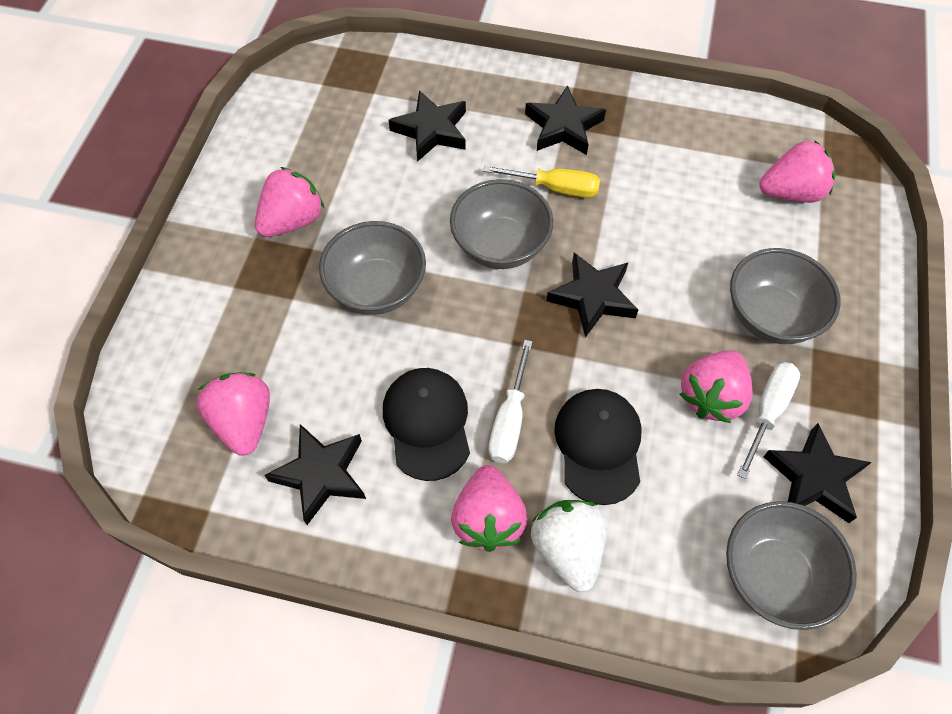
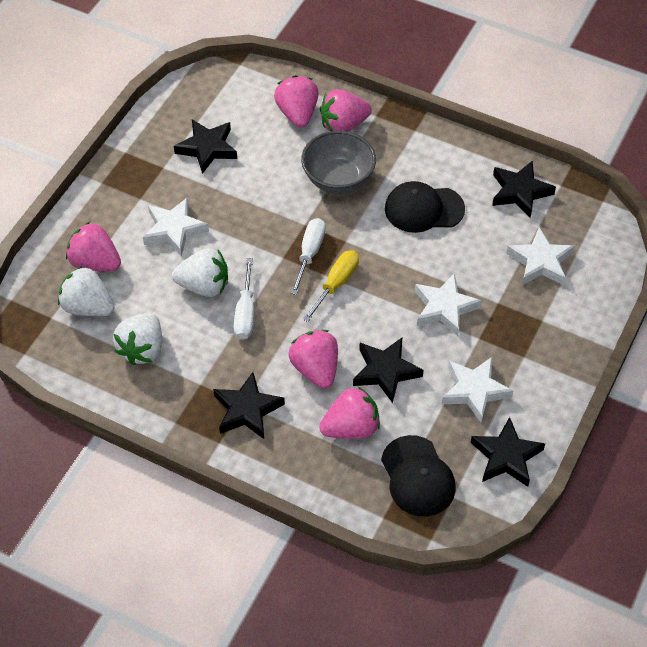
grey bowl: [319,221,426,315] [450,179,553,269] [726,501,857,630] [730,248,841,344] = 4 -> [301,131,376,194] = 1
white star: none = 0 -> [143,197,209,257] [415,273,482,336] [442,357,513,423] [506,227,575,285] = 4
white strawberry: [531,500,607,592] = 1 -> [58,266,115,316] [113,313,162,365] [172,248,228,297] = 3

